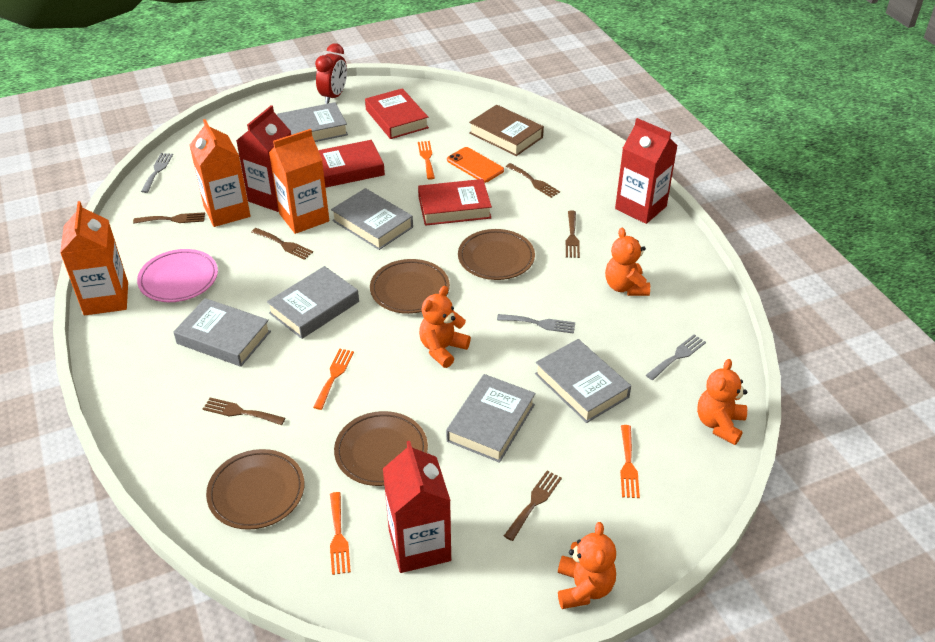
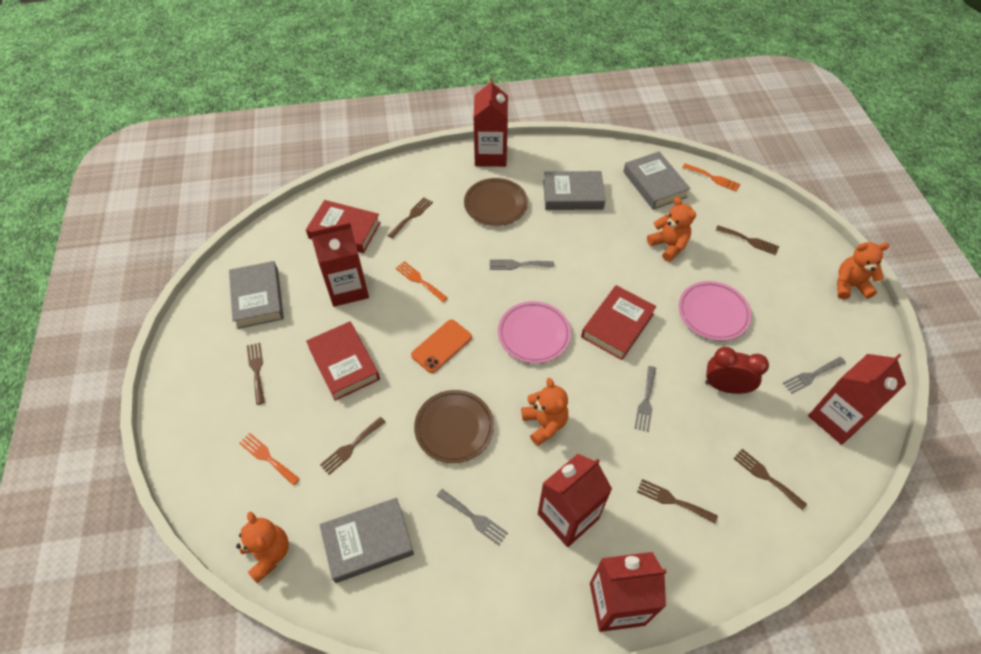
brown book: [469,105,544,156] = 1 -> none = 0
brown plate: [206,449,304,530] [334,411,428,486] [370,259,450,314] [458,229,535,280] = 4 -> [414,390,494,463] [464,178,528,226] = 2
grey book: [173,298,271,367] [267,266,359,339] [277,102,348,142] [331,188,413,250] [446,374,536,463] [535,339,631,423] = 6 -> [229,261,284,329] [319,498,414,583] [543,171,606,210] [623,151,691,210] = 4
grey fork: [141,153,173,193] [497,314,575,334] [646,334,706,380] = 3 -> [437,489,508,545] [490,259,554,270] [634,366,656,432] [783,357,846,394] = 4
orange carton: [60,201,128,315] [189,119,250,227] [269,129,329,234] = 3 -> none = 0
orange fork: [313,349,354,410] [330,492,351,575] [418,141,435,180] [620,425,640,498] = 4 -> [239,433,300,486] [395,261,448,302] [682,163,741,192] = 3
pink plate: [137,249,218,302] = 1 -> [498,301,571,363] [679,281,752,341] = 2
red carton: [236,105,291,212] [383,441,451,573] [615,118,678,224] = 3 -> [310,222,369,307] [474,77,508,167] [538,454,612,547] [590,552,666,632] [808,354,906,445] = 5

